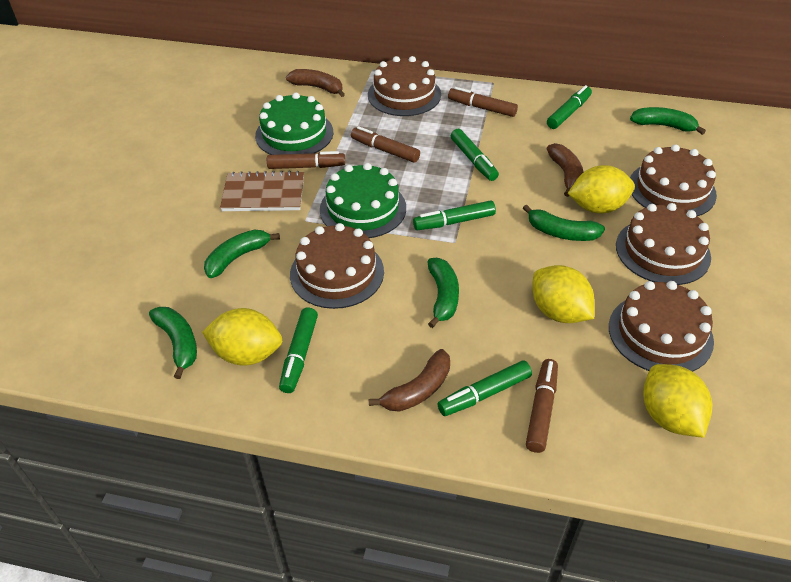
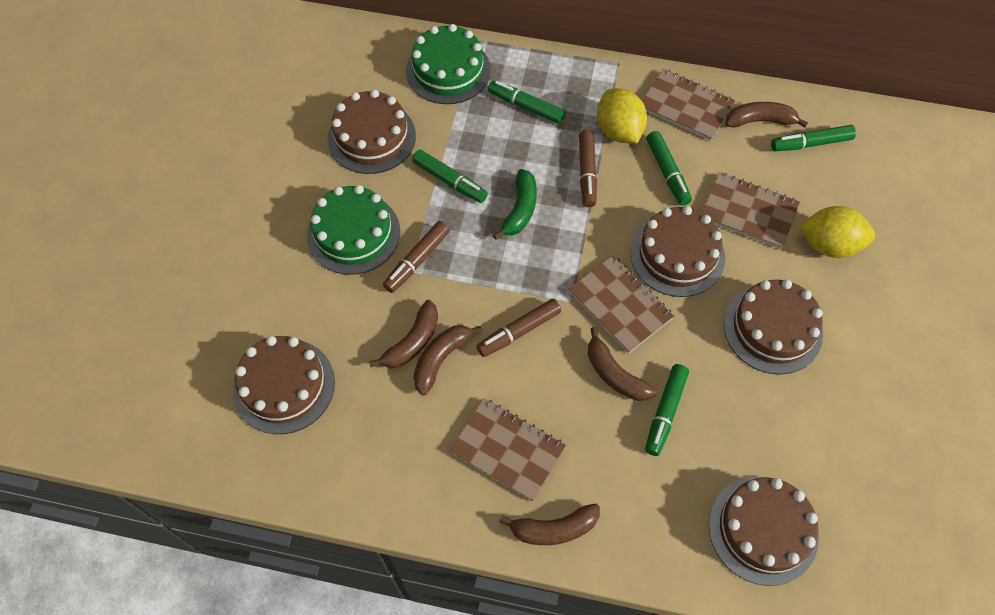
brown banana: [286,69,345,97] [368,349,450,412] [547,143,583,197] = 3 -> [369,300,438,368] [413,325,482,395] [499,504,600,545] [588,327,657,401] [725,102,808,128] = 5
brown marker: [267,151,345,169] [351,126,420,163] [448,87,518,117] [526,359,558,453] = 4 -> [383,221,450,293] [477,299,561,357] [579,130,597,207] = 3
brown notebook: [220,171,304,211] = 1 -> [449,398,566,502] [569,255,674,353] [642,69,735,141] [702,172,800,249] = 4
green banana: [149,307,197,379] [204,230,280,278] [428,258,459,328] [523,205,605,241] [630,107,706,135] = 5 -> [493,169,537,240] = 1
yellow lemon: [202,308,282,366] [532,265,594,323] [567,165,635,213] [643,364,712,438] = 4 -> [597,88,647,144] [799,206,875,258] = 2

